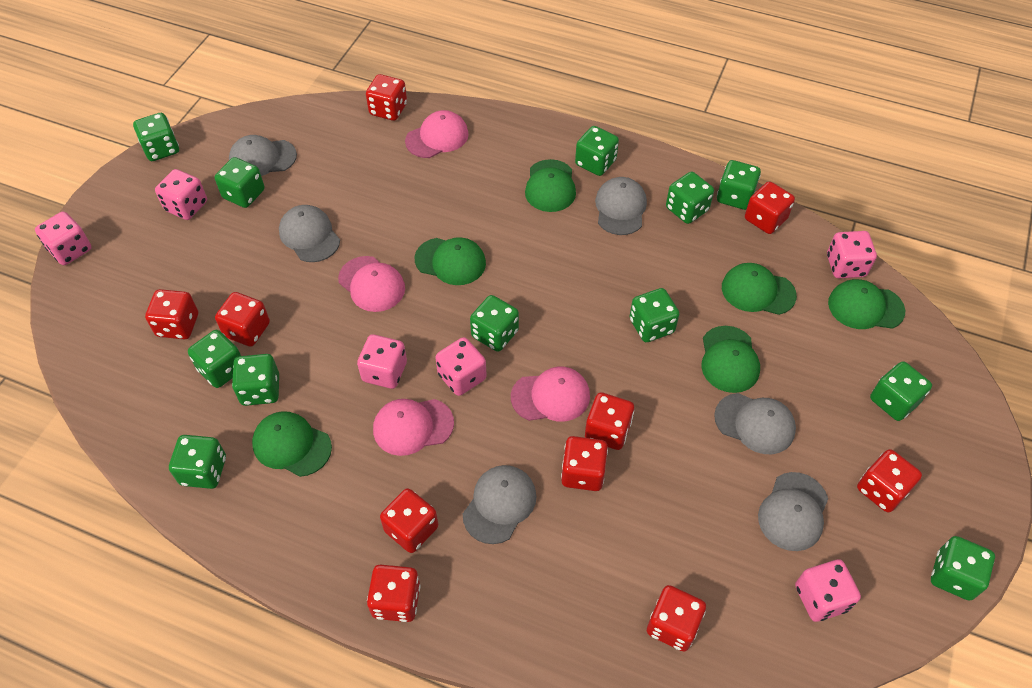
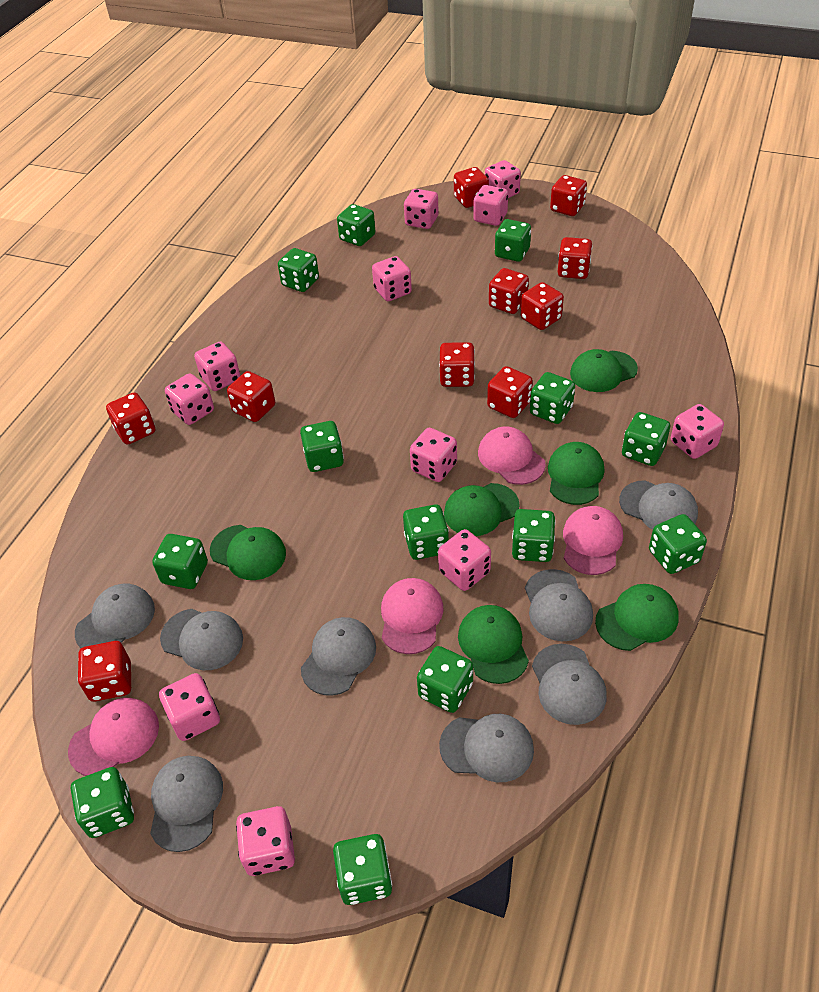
green dice: [133,113,179,161] [169,435,226,489] [188,330,241,388] [215,157,265,208] [232,354,279,406] [470,295,519,352] [575,126,619,176] [630,288,679,342] [666,172,714,224] [717,160,761,210] [870,361,932,421] [931,536,995,601] = 12 -> [71,767,134,838] [152,534,208,589] [278,248,319,292] [300,421,344,472] [333,834,392,905] [337,204,375,246] [403,504,449,560] [417,646,473,713] [495,219,531,262] [512,509,556,562] [530,372,575,424] [622,412,670,466] [649,514,707,574] = 13
grey cap: [229,135,297,176] [279,205,340,262] [463,465,537,544] [595,177,647,235] [714,393,796,454] [758,472,828,551] = 6 -> [75,584,155,648] [150,756,223,852] [160,609,243,670] [301,617,376,696] [439,714,534,782] [525,569,593,641] [532,644,607,725] [619,480,698,529] = 8
pink dice: [35,212,92,265] [155,169,207,220] [357,334,407,389] [435,337,487,396] [795,560,861,622] [827,231,877,278] = 6 -> [159,673,220,741] [165,373,214,425] [194,341,240,391] [236,806,295,876] [372,256,412,301] [404,189,439,229] [410,428,457,482] [438,529,491,591] [474,185,508,226] [485,160,521,198] [671,404,724,459] = 11

